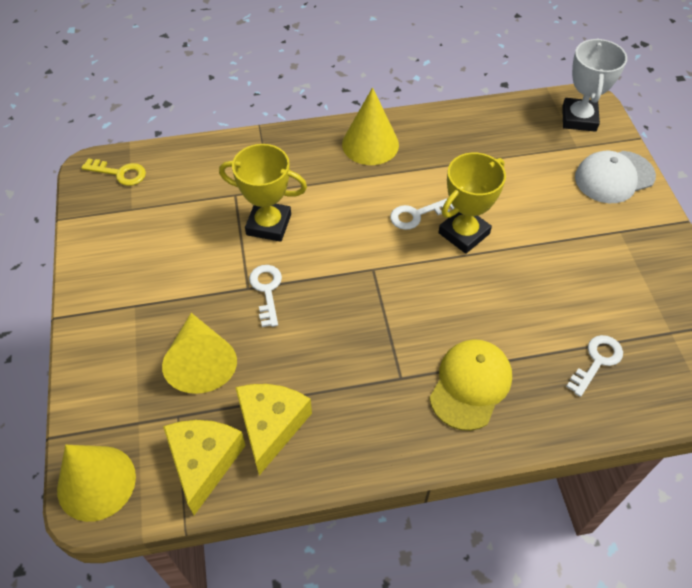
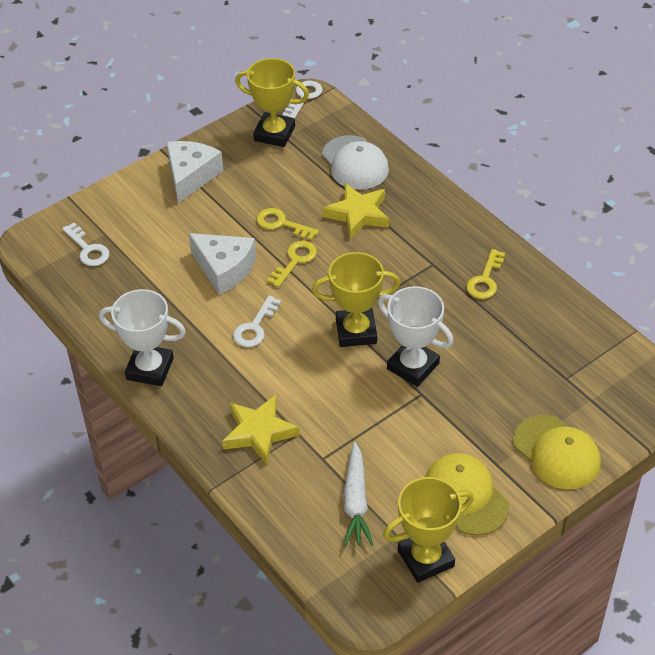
white carrot: none = 0 -> [343,442,374,547] = 1
white cheese: none = 0 -> [166,141,223,203] [189,233,256,295] = 2
white trophy: [562,38,627,132] = 1 -> [99,289,186,386] [378,286,453,387] = 2
yellow cap: [429,339,512,431] = 1 -> [425,453,509,536] [513,415,601,489] = 2
yellow cheese: [163,420,246,515] [235,384,312,475] = 2 -> none = 0
yellow cone: [57,445,136,522] [162,313,237,394] [342,87,399,165] = 3 -> none = 0
yellow key: [81,158,146,186] = 1 -> [257,208,319,241] [267,241,317,288] [466,249,505,299] = 3
yellow star: none = 0 -> [222,395,299,465] [323,183,389,239] = 2
yellow trophy: [219,144,307,242] [438,152,506,254] = 2 -> [235,58,309,147] [312,252,401,347] [383,477,474,583] = 3

